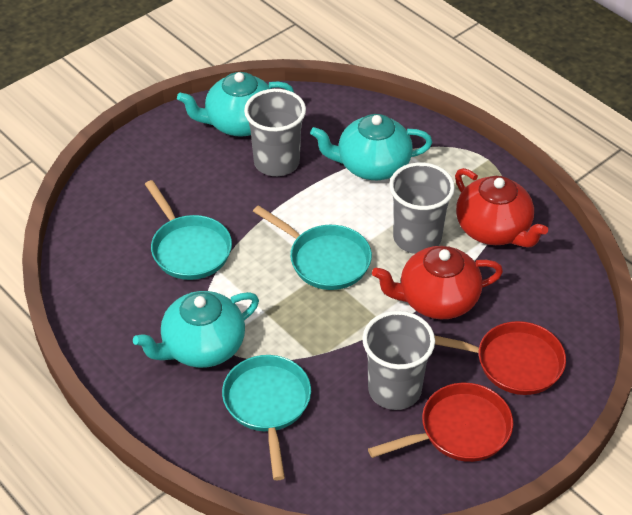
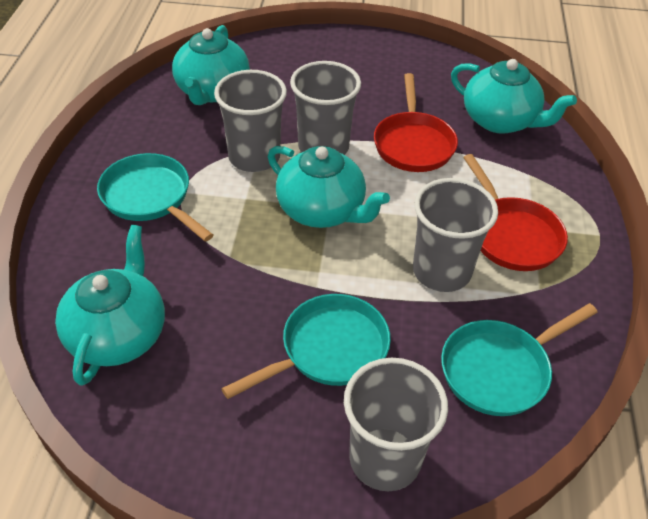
grey cup: [244,89,306,176] [362,311,435,410] [389,162,455,254] = 3 -> [214,70,287,172] [290,61,361,155] [344,358,448,491] [413,178,498,292] = 4
red teapot: [372,246,503,319] [455,168,548,247] = 2 -> none = 0
turquoise teapot: [133,291,259,368] [177,72,294,136] [310,114,432,180] = 3 -> [55,225,165,386] [172,25,250,105] [268,146,390,228] [451,59,577,134] = 4

